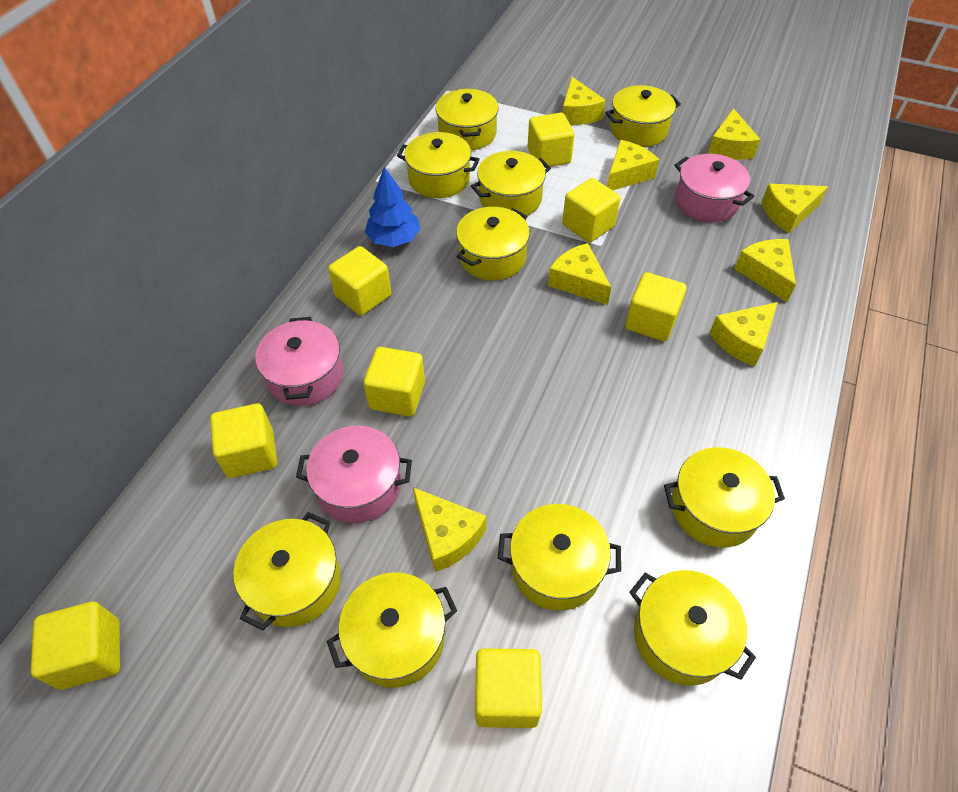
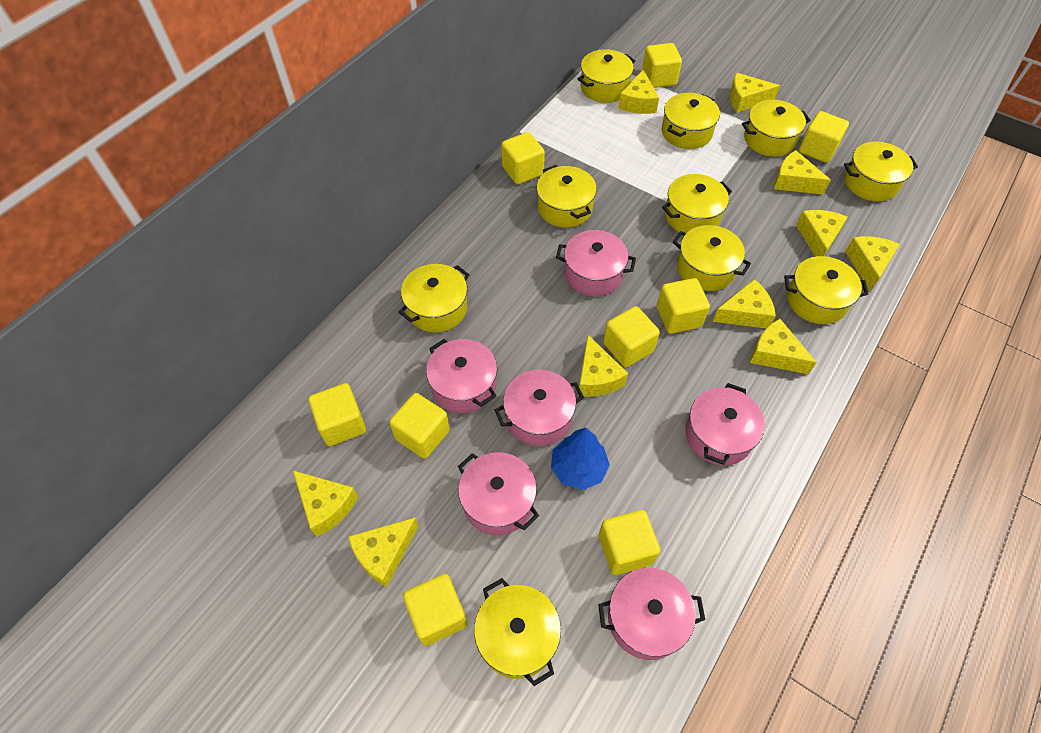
pink pot: [255,317,343,406] [296,426,412,523] [675,154,754,222] = 3 -> [426,339,497,413] [458,452,539,535] [495,370,584,446] [556,230,636,296] [598,568,705,660] [685,383,765,465] = 6
yellow cheese: [413,487,486,572] [548,243,611,305] [562,77,606,125] [607,140,659,190] [708,108,761,160] [710,302,778,367] [734,239,796,302] [761,184,828,233] = 8 -> [293,471,358,537] [348,517,419,587] [578,335,628,397] [618,70,659,114] [713,279,776,328] [730,73,780,112] [750,319,817,374] [774,150,831,194] [796,210,848,257] [845,236,900,291] = 10
yellow cube: [31,602,120,690] [210,403,277,478] [328,246,391,316] [363,347,425,417] [475,648,542,728] [528,113,574,168] [562,178,620,243] [625,272,687,341] = 8 -> [308,383,366,446] [389,393,450,459] [403,574,467,646] [501,132,545,185] [599,510,660,575] [603,306,660,368] [642,43,682,88] [657,278,710,334] [799,111,849,163] = 9

